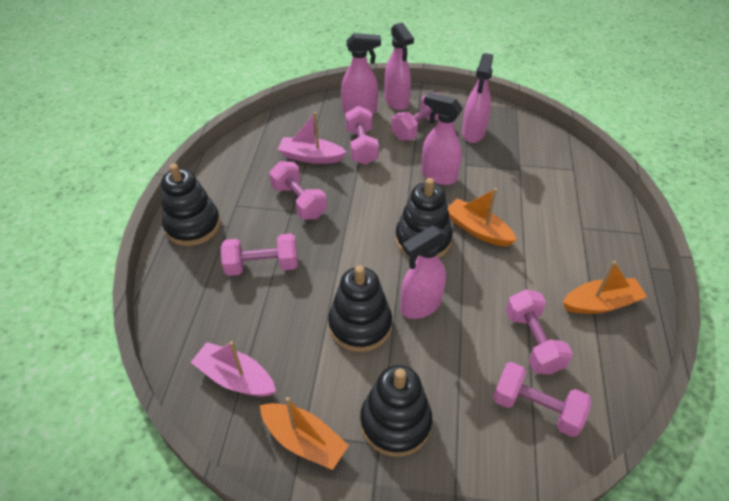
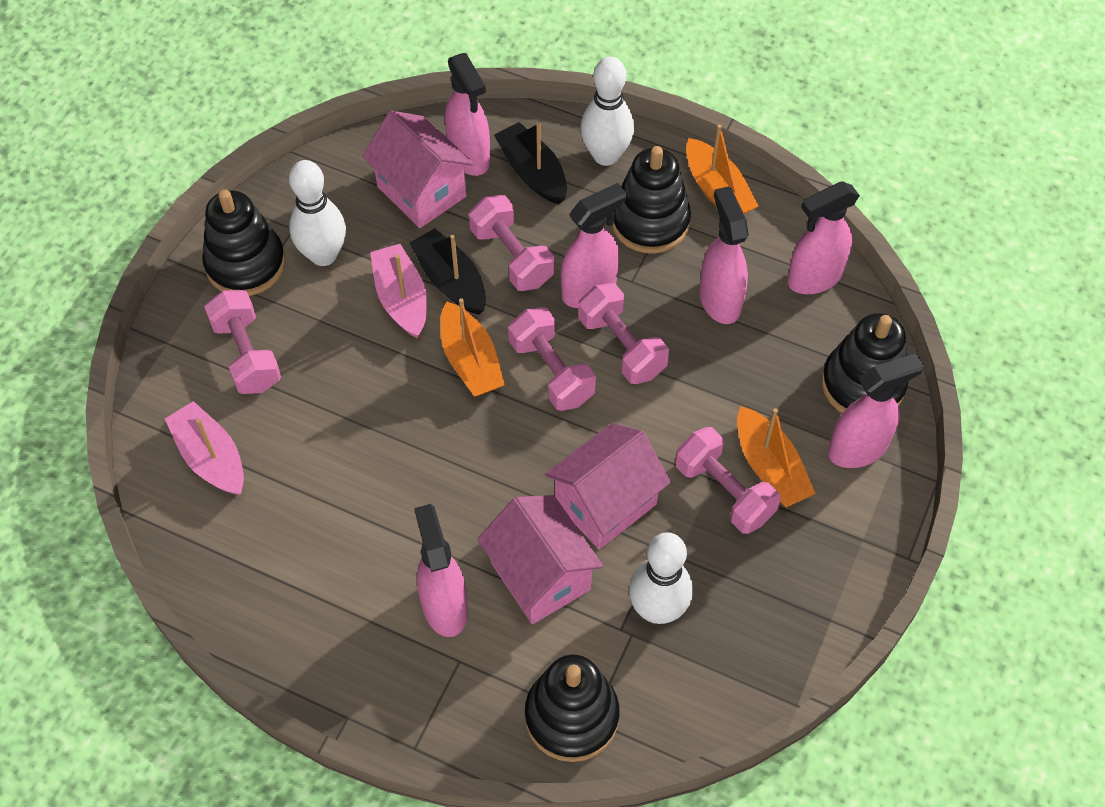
black boat: none = 0 -> [409,228,486,315] [494,122,567,204] = 2
pink dumbbell: [221,233,298,276] [269,161,327,220] [345,106,379,165] [391,93,440,140] [493,362,591,437] [506,289,573,375] = 6 -> [204,290,281,394] [469,195,554,291] [508,307,596,411] [578,283,669,384] [675,427,781,534] = 5
pink house: none = 0 -> [362,110,474,228] [477,495,603,624] [545,423,671,550] = 3
pink spray bottle: [341,33,381,115] [385,23,414,110] [400,226,448,319] [421,92,463,185] [462,53,493,143] = 5 -> [414,504,468,637] [445,53,490,176] [561,183,626,308] [699,186,749,324] [788,182,860,294] [828,353,924,468] = 6
white bowling pin: none = 0 -> [289,160,346,266] [581,57,634,166] [629,532,693,624] = 3

